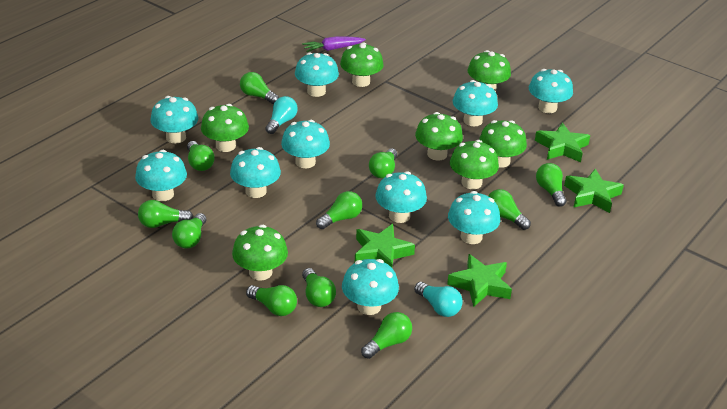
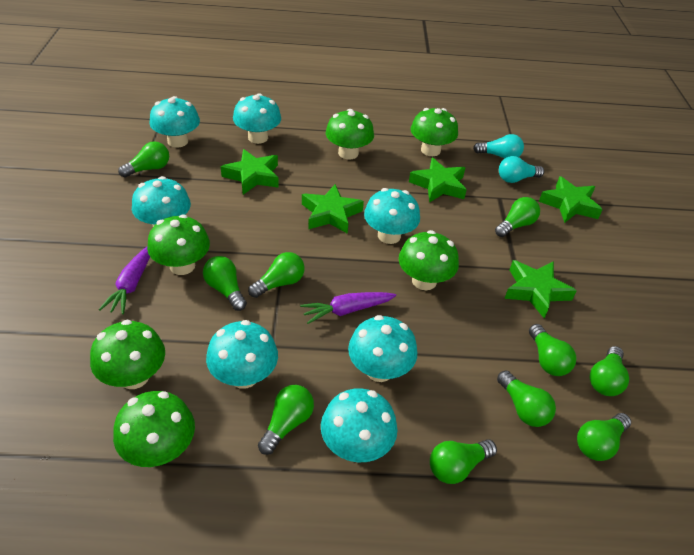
green light bulb: [138,200,193,228] [172,213,206,249] [187,141,215,171] [240,72,279,104] [246,285,297,316] [302,268,336,307] [316,191,362,229] [361,312,412,359] [369,148,397,178] [488,189,531,230] [536,163,566,207] = 11 -> [118,141,169,178] [203,256,247,311] [248,252,305,298] [258,385,314,455] [430,439,497,484] [495,197,540,237] [497,370,556,427] [529,324,577,376] [577,413,631,461] [590,346,629,396] = 10
green mushroom: [201,104,249,152] [232,225,288,281] [340,42,383,87] [415,112,463,161] [450,140,499,189] [468,50,511,92] [479,120,527,168] = 7 -> [90,320,165,389] [113,391,195,467] [147,214,210,275] [326,109,374,160] [399,230,459,290] [411,108,458,156] = 6
green star: [355,224,415,268] [447,254,512,307] [535,123,590,162] [564,169,624,213] = 4 -> [221,149,279,195] [302,184,364,234] [409,158,467,203] [504,260,577,318] [539,176,603,223] = 5
purple carrot: [302,37,366,52] = 1 -> [99,246,150,315] [300,292,396,324] = 2
turquoise mushroom: [135,150,187,201] [150,96,198,143] [230,147,281,198] [281,120,330,168] [295,52,339,97] [342,259,399,315] [375,171,427,223] [448,191,500,244] [453,80,498,126] [529,69,573,113] = 10 -> [132,176,191,227] [150,96,200,148] [206,320,278,389] [233,93,281,144] [321,388,397,462] [348,315,417,382] [364,188,420,244] = 7

